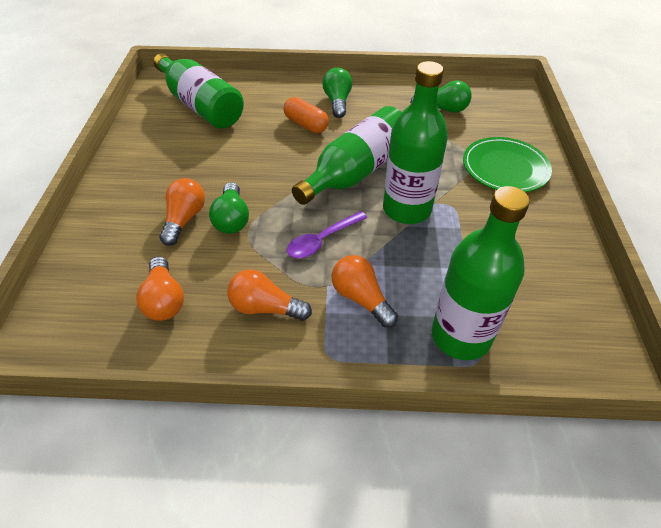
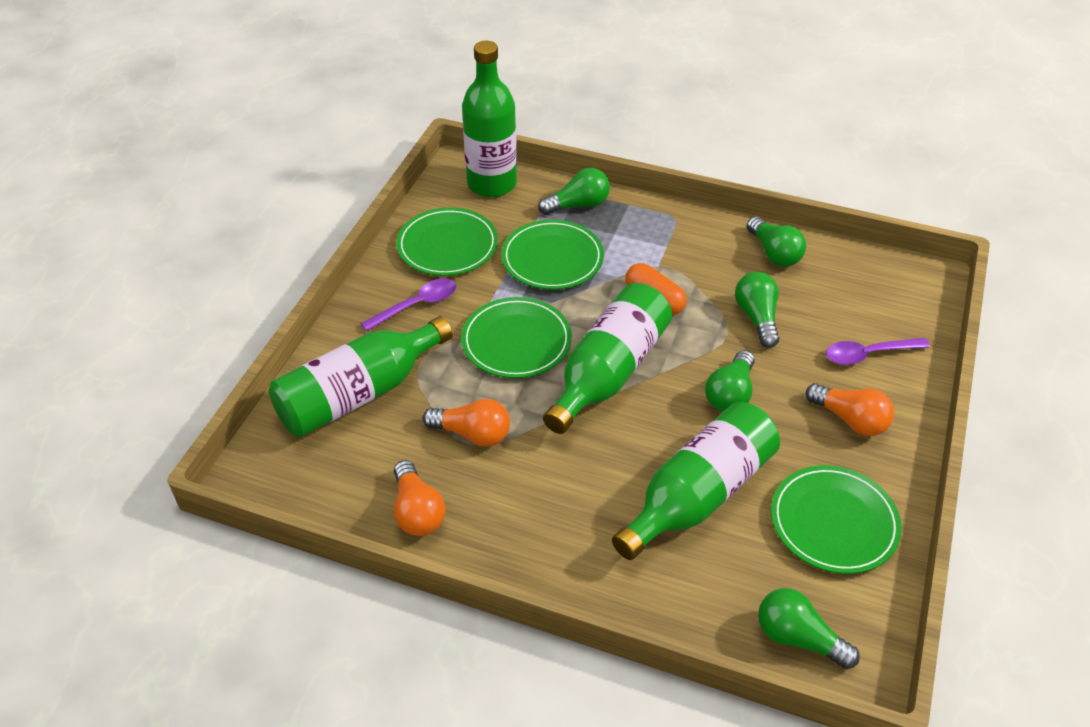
green light bulb: [209,182,249,234] [322,68,352,118] [410,80,472,113] = 3 -> [538,168,610,215] [705,350,755,412] [735,272,779,348] [747,216,806,267] [758,588,860,669] = 5
green plate: [463,137,552,192] = 1 -> [396,207,498,276] [461,297,572,378] [501,220,604,290] [771,465,902,574] = 4
orange light bulb: [136,256,184,321] [159,178,205,246] [227,270,312,321] [332,255,398,327] = 4 -> [394,460,445,536] [423,399,510,447] [806,383,894,436] = 3
purple spoon: [287,211,367,258] = 1 -> [361,279,457,331] [826,338,930,365] = 2

